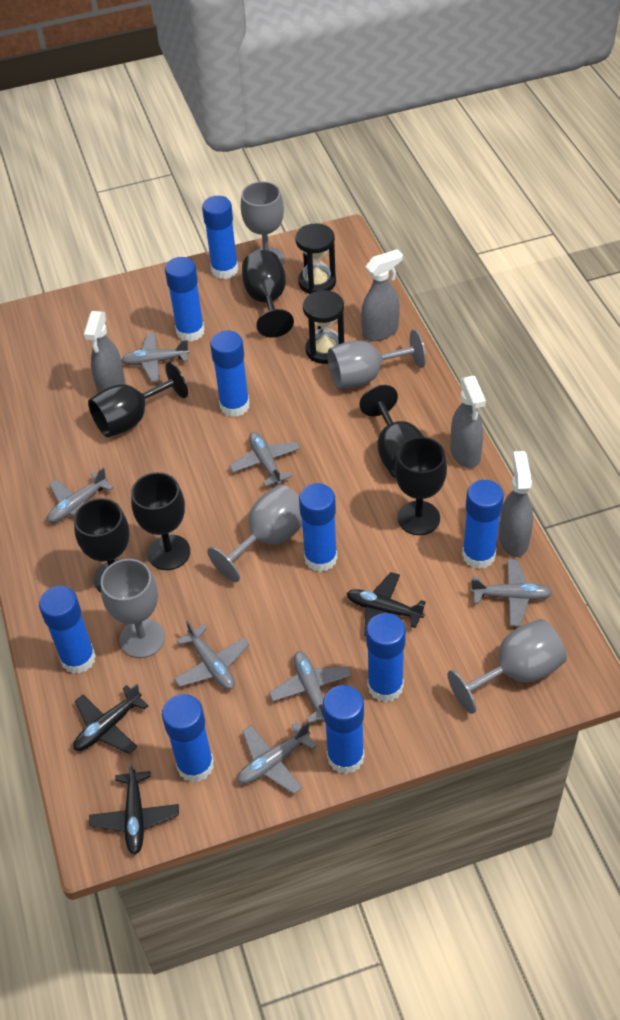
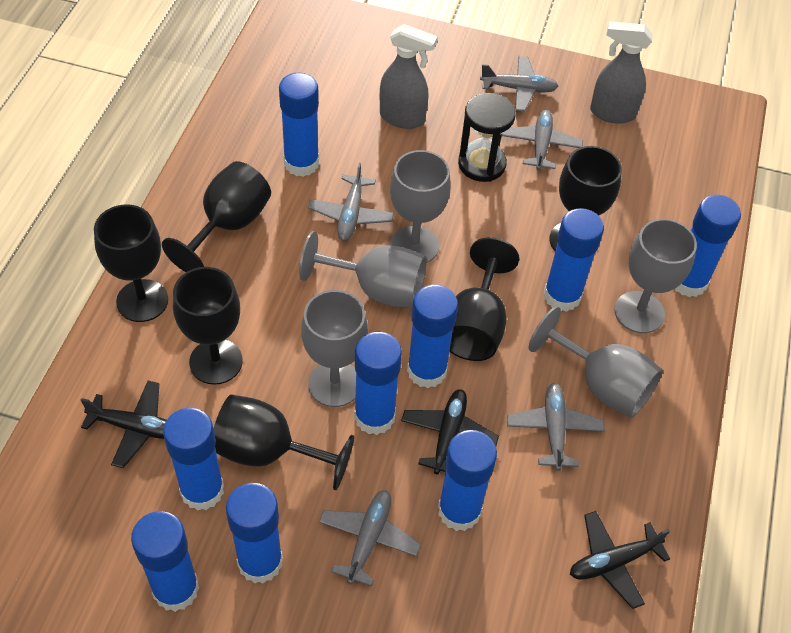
black hourglass: [295,223,336,294] [303,290,344,364] = 2 -> [458,93,516,182] = 1
grey plane: [47,467,114,523] [121,333,190,382] [174,620,250,690] [229,432,300,486] [238,722,317,794] [269,651,352,723] [470,559,553,626] = 7 -> [308,163,394,241] [319,490,421,587] [480,56,558,112] [502,110,583,170] [507,383,605,471] = 5
grey spray bottle: [84,311,125,393] [361,249,403,341] [450,376,486,468] [499,451,533,557] = 4 -> [380,24,438,129] [590,22,653,124] = 2

